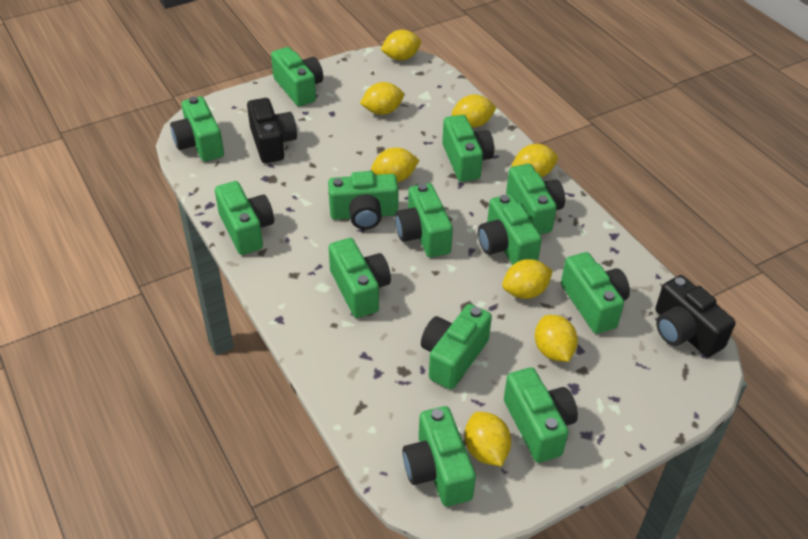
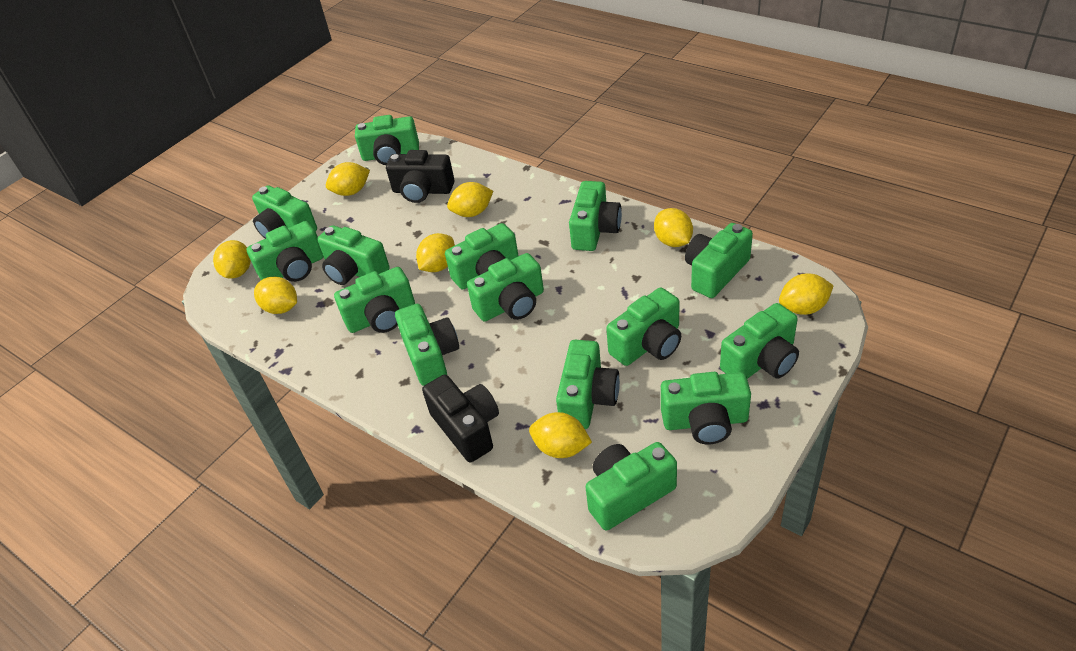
green camera: [170,96,224,162] [215,181,274,255] [271,47,323,106] [328,171,399,229] [329,238,391,318] [395,183,453,257] [402,406,476,507] [421,304,492,389] [442,115,494,182] [478,194,542,265] [504,367,578,463] [506,164,565,234] [561,252,630,334] = 13 -> [247,221,324,282] [252,185,317,239] [318,225,390,285] [334,267,415,333] [355,115,419,165] [395,304,459,386] [445,223,519,289] [467,253,544,322] [556,340,620,429] [569,181,622,251] [586,442,677,530] [606,288,681,366] [661,372,751,444] [685,223,753,298] [720,303,799,379] = 15

